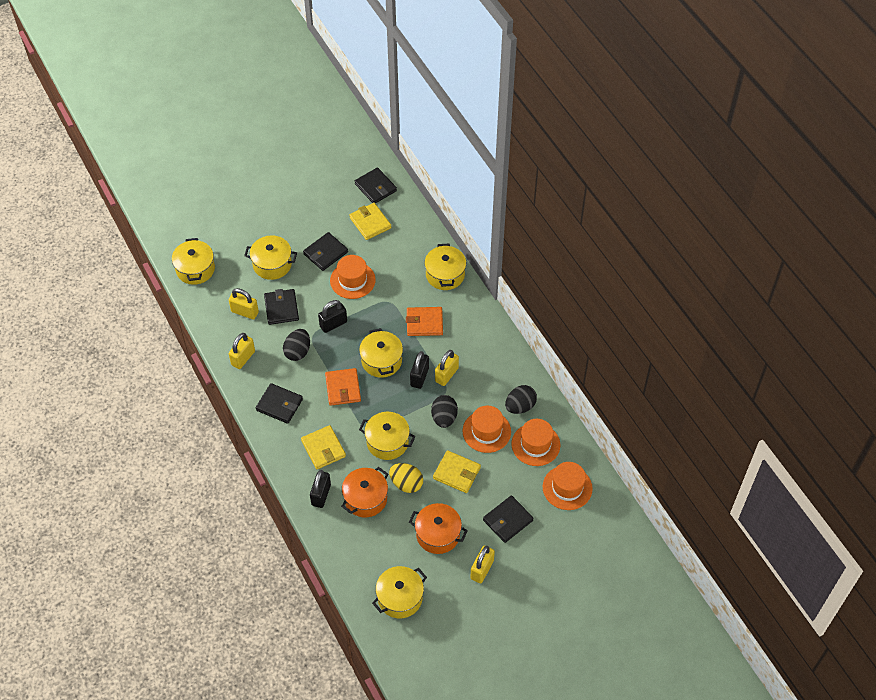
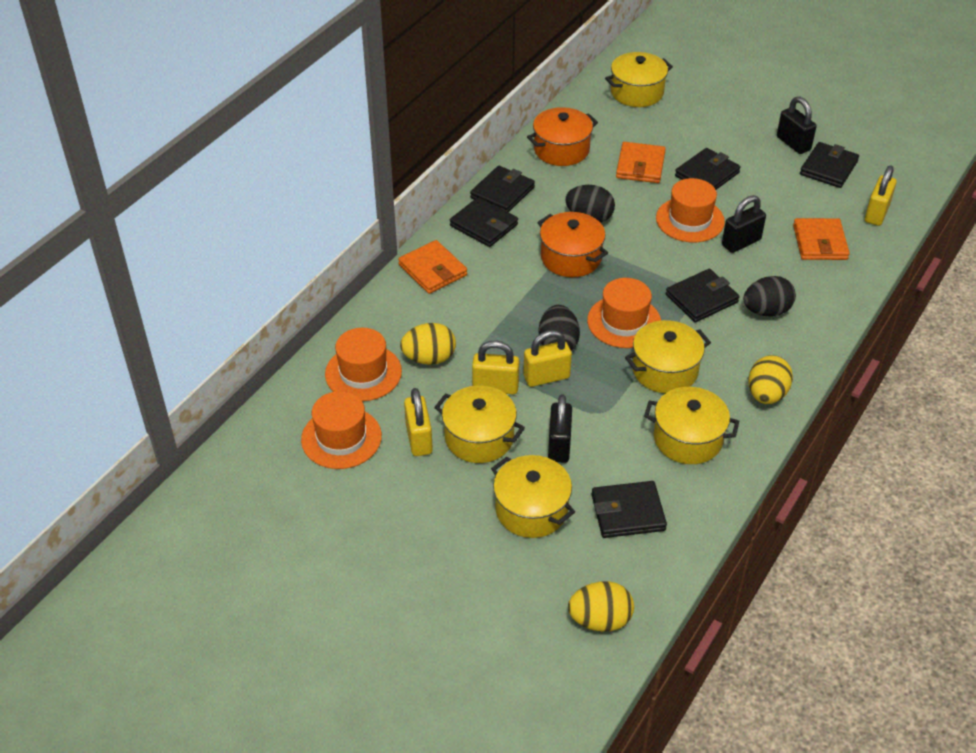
black wallet: [256,383,303,424] [264,289,299,325] [303,232,348,271] [355,167,397,203] [483,495,534,543] = 5 -> [450,197,518,247] [470,166,535,213] [591,481,667,538] [666,269,739,322] [675,148,741,190] [800,142,859,188] = 6
orange wallet: [325,368,361,406] [406,307,443,336] = 2 -> [398,240,467,294] [616,142,666,183] [793,218,850,260] = 3
yellow egg: [389,463,423,493] = 1 -> [400,323,456,365] [568,581,634,632] [748,355,793,404] = 3
yellow pot: [172,238,215,285] [244,235,297,280] [359,328,403,378] [359,412,416,460] [372,566,427,618] [425,244,466,290] = 6 -> [434,386,525,463] [491,455,575,538] [605,52,673,107] [625,320,711,393] [644,387,739,464] = 5
yellow wallet: [301,425,346,469] [349,203,391,240] [433,450,481,493] = 3 -> none = 0

